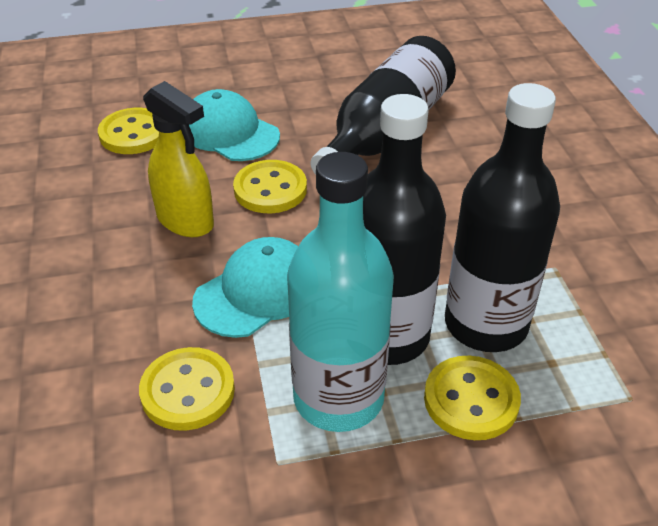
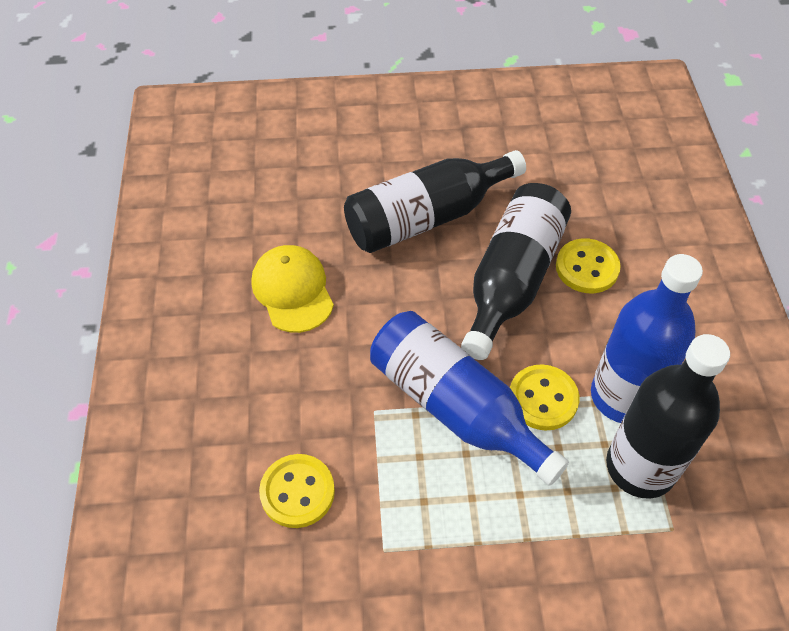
blue bottle: none = 0 -> [370,311,569,486] [591,254,703,423] = 2
turquoise bottle: [287,152,394,432] = 1 -> none = 0
turquoise cap: [189,89,280,161] [192,237,298,338] = 2 -> none = 0
yellow button: [98,108,159,154] [139,347,235,431] [233,160,307,213] [424,356,521,440] = 4 -> [259,454,335,528] [510,364,579,431] [556,238,621,293] = 3
yellow cap: none = 0 -> [252,245,334,333] = 1
yellow spray bottle: [143,81,214,237] = 1 -> none = 0

